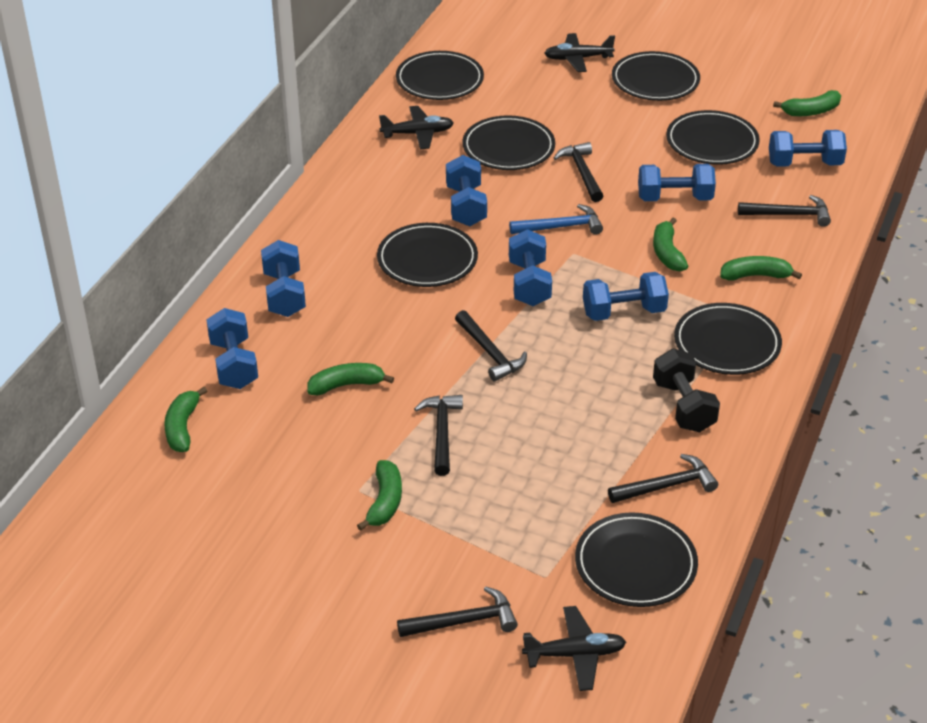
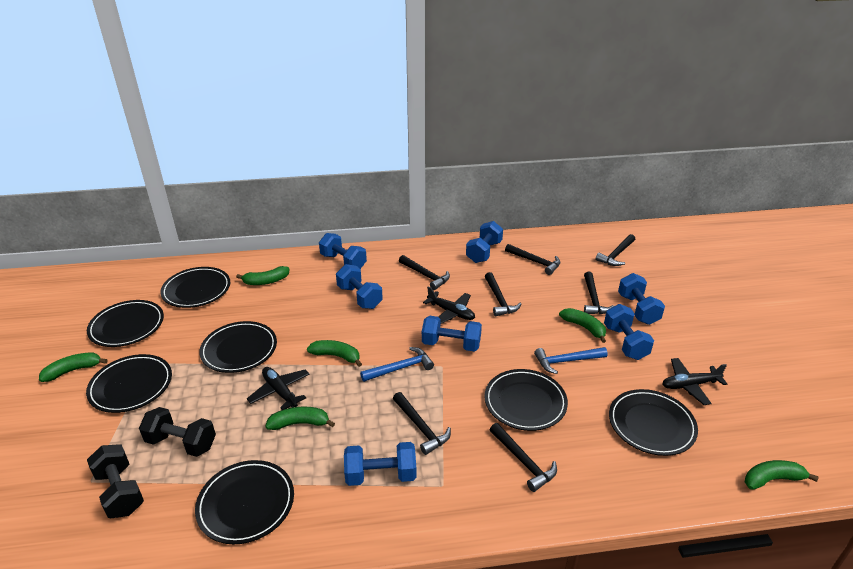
black dumbbell: [653,349,720,432] = 1 -> [87,444,144,518] [139,407,216,457] = 2
black hammer: [397,586,518,637] [414,395,463,476] [455,310,527,382] [554,142,603,202] [608,454,718,503] [738,195,831,227] = 6 -> [393,392,451,455] [399,255,450,290] [485,272,521,316] [490,423,557,492] [505,244,560,275] [584,272,614,314] [596,234,635,266] = 7
blue hammer: [509,204,603,235] = 1 -> [360,347,434,382] [534,347,608,374] = 2

